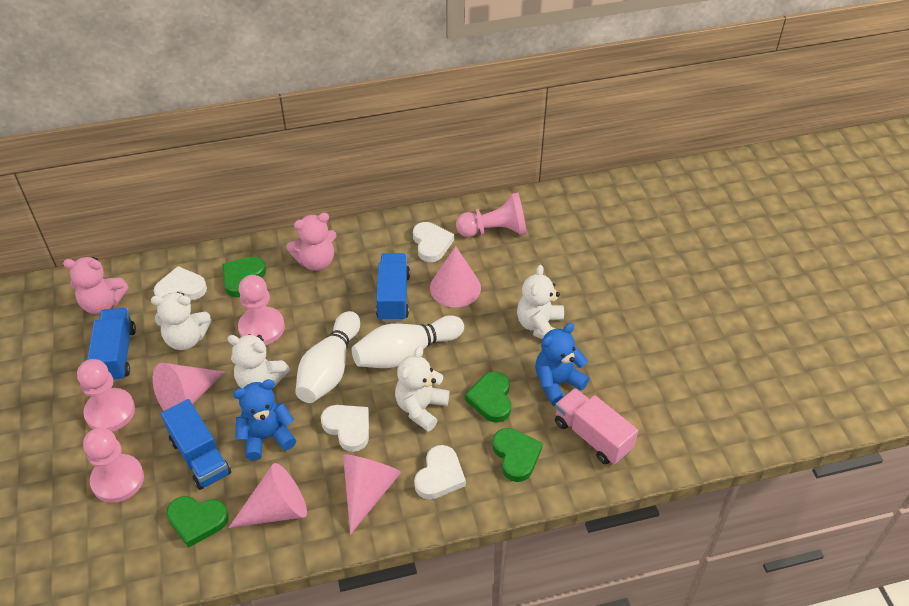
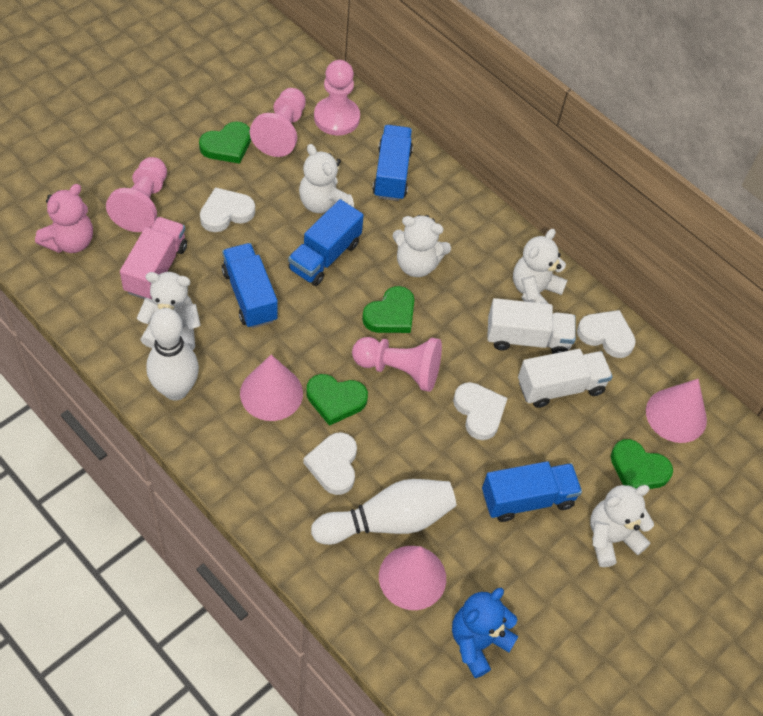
blue teddy bear: [233,379,296,461] [535,323,589,406] = 2 -> [452,588,519,678] = 1
blue truck: [87,308,136,382] [161,399,231,490] [376,253,410,322] = 3 -> [222,243,278,328] [288,199,364,286] [372,125,413,201] [482,461,582,522] = 4
pink cone: [153,363,225,411] [228,463,307,528] [343,454,401,534] [430,246,481,307] = 4 -> [240,355,303,421] [379,546,446,610] [646,379,707,443] = 3
pink teddy bear: [63,257,129,314] [287,213,337,271] = 2 -> [35,184,93,253] = 1
white teddy bear: [151,292,212,350] [227,334,290,388] [395,346,450,432] [517,265,564,339] = 4 -> [137,272,201,350] [299,144,354,213] [392,215,451,277] [513,229,568,304] [590,485,654,567] = 5
white truck: none = 0 -> [487,298,576,354] [518,349,613,408] = 2

